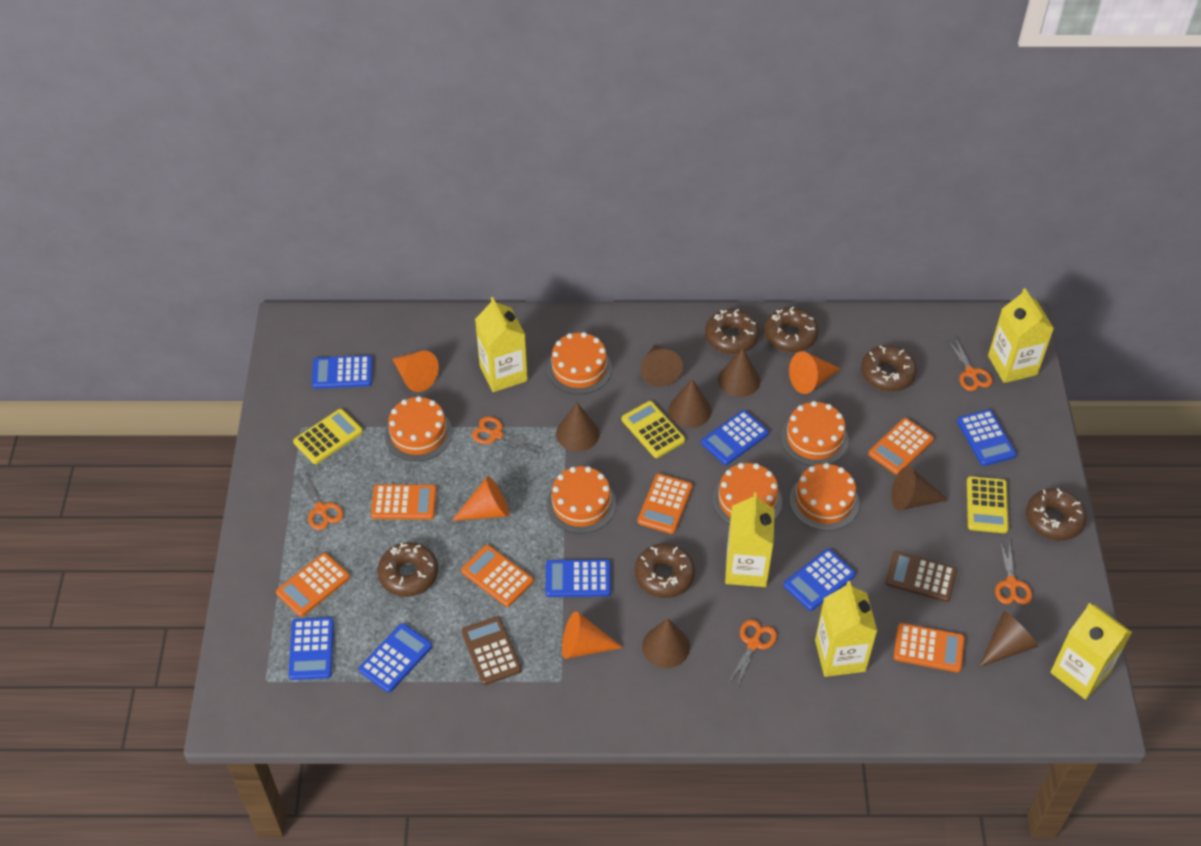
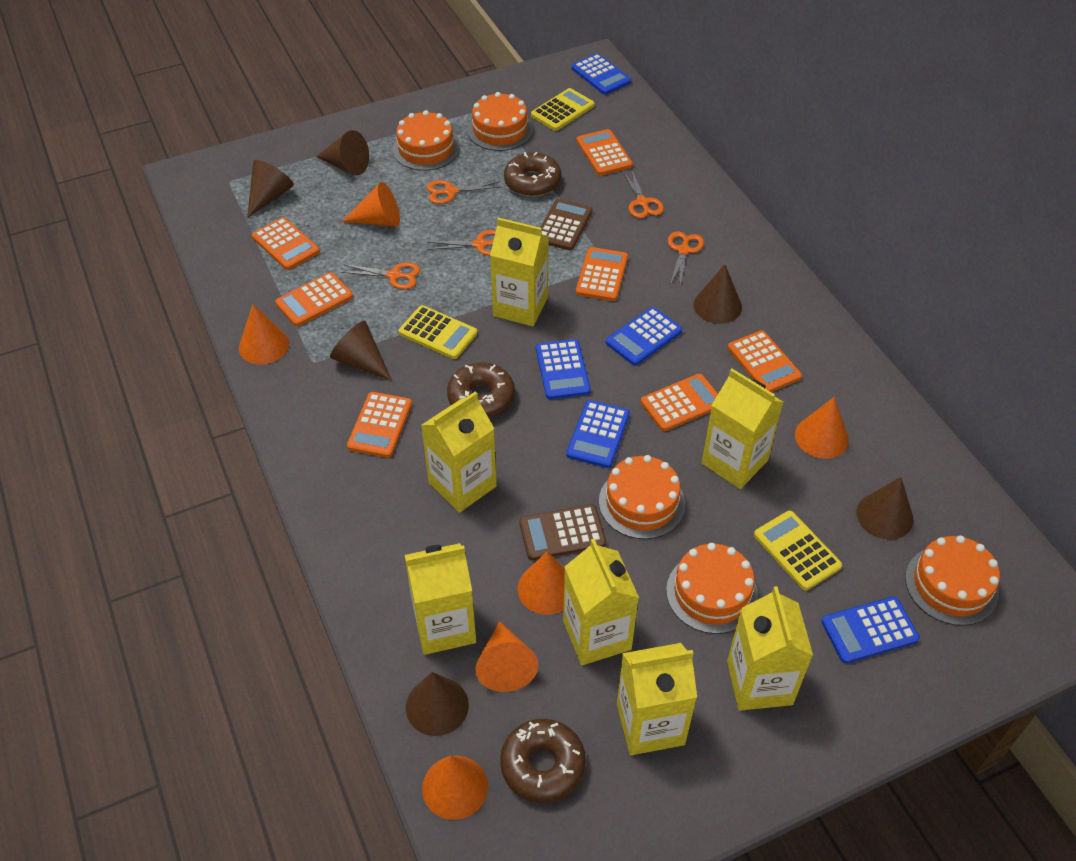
blue calculator: [289,617,334,680] [312,355,373,389] [359,623,432,693] [546,560,611,597] [701,410,769,465] [784,549,856,611] [957,409,1017,466] = 7 -> [536,339,591,399] [566,400,630,468] [571,54,631,95] [606,307,682,365] [821,596,920,664] = 5
brown cone: [556,403,599,452] [641,345,683,387] [642,618,690,668] [669,379,712,428] [718,348,761,397] [891,466,949,510] [979,611,1038,667] = 7 -> [247,160,294,218] [316,130,369,175] [330,321,392,381] [406,672,469,736] [693,264,742,324] [857,477,914,540] = 6
brown donut: [377,542,438,597] [635,543,695,598] [705,309,759,354] [764,307,818,352] [861,345,917,392] [1026,488,1087,540] = 6 -> [447,362,515,418] [500,719,586,803] [504,152,562,197] = 3
orange cake: [385,396,452,461] [546,466,616,534] [547,332,612,394] [713,463,782,525] [781,401,849,466] [790,463,859,531] = 6 -> [393,110,459,171] [467,92,533,151] [599,455,685,539] [666,543,758,634] [905,535,1000,626] = 5
orange calculator: [276,553,350,617] [371,484,437,520] [461,545,533,607] [637,474,693,534] [868,418,934,475] [894,623,965,672] = 6 -> [252,217,320,270] [275,272,353,327] [347,392,412,458] [576,247,628,301] [577,129,633,175] [641,374,718,431] [728,330,802,392] = 7
orange cone: [392,351,439,392] [452,476,509,521] [562,611,623,659] [789,351,841,394] = 4 -> [239,304,289,364] [341,182,400,227] [422,756,488,820] [475,621,538,692] [518,551,565,615] [795,397,849,459] = 6
yellow carton: [475,297,528,392] [725,492,775,587] [815,581,877,677] [988,288,1054,383] [1050,603,1132,700] = 5 -> [405,543,476,655] [421,391,497,513] [490,218,549,326] [563,539,639,665] [617,643,697,755] [702,369,783,489] [727,586,813,711] = 7

